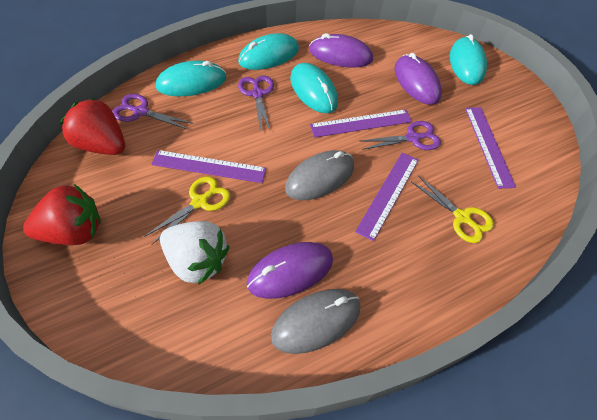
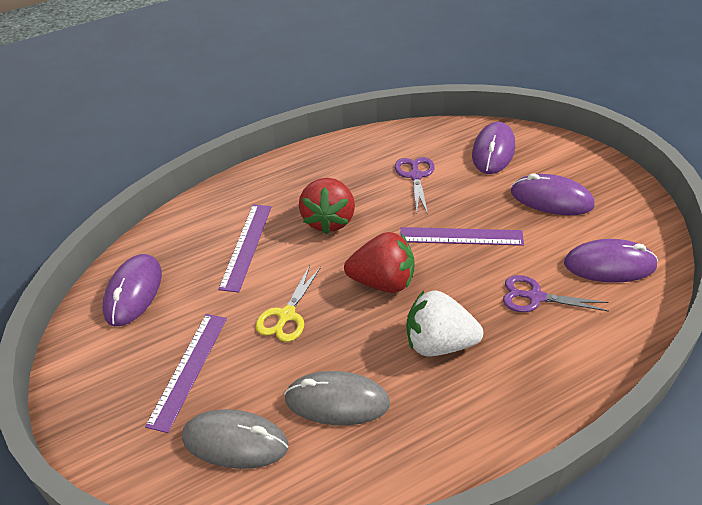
purple mouse: [247,242,333,299] [309,33,373,68] [394,53,442,105] = 3 -> [102,254,162,326] [472,122,515,174] [511,174,595,215] [564,239,658,283] = 4
purple ruler: [151,150,266,183] [310,109,412,138] [355,152,419,241] [465,107,516,189] = 4 -> [145,314,227,433] [218,204,271,293] [400,227,524,246] = 3
purple scissors: [112,94,193,129] [238,75,274,132] [361,121,441,150] = 3 -> [395,157,435,215] [503,275,609,312] = 2
turquoise mouse: [156,61,226,96] [238,33,299,70] [290,63,338,113] [450,34,487,85] = 4 -> none = 0
yellow scissors: [144,176,230,245] [411,175,494,243] = 2 -> [256,265,321,342] = 1

